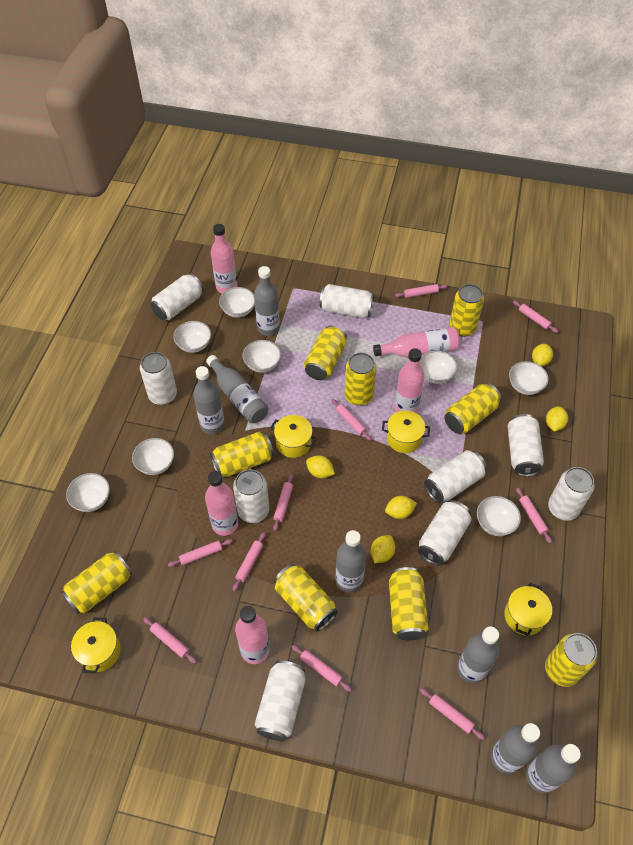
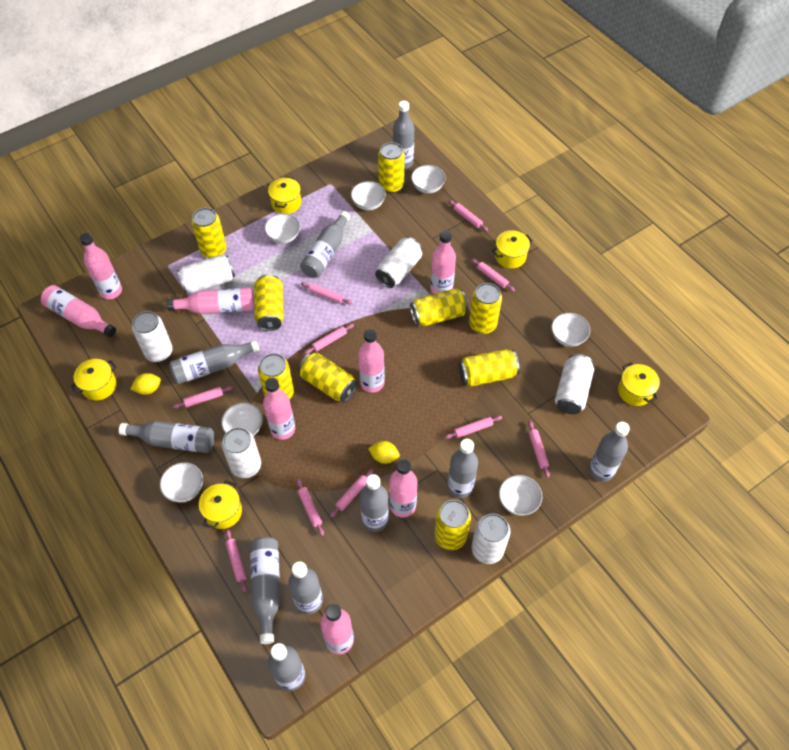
grey bottle: [193,366,225,434] [206,355,269,423] [254,266,280,336] [335,530,366,593] [457,626,499,684] [491,723,540,774] [526,744,581,793] = 7 -> [119,421,214,453] [169,340,259,384] [250,537,280,644] [268,643,305,691] [288,561,323,614] [300,211,350,278] [360,474,389,532] [393,101,414,169] [447,439,478,498] [589,422,630,482] = 10
pink bottle: [205,471,238,536] [211,224,237,293] [235,606,270,664] [373,327,460,357] [394,348,424,413] = 5 -> [41,285,116,337] [80,233,122,299] [167,287,254,314] [263,378,295,440] [320,604,354,654] [358,329,385,393] [389,459,417,518] [430,230,456,294] = 8
white bowl: [66,473,110,512] [132,438,174,475] [173,321,211,353] [219,287,255,318] [243,340,281,373] [419,351,457,384] [477,496,521,536] [509,361,549,395] = 8 -> [160,462,203,503] [221,402,263,436] [265,213,300,244] [351,181,386,210] [411,165,446,193] [499,475,542,516] [551,313,590,347] = 7
white can: [140,352,177,405] [150,273,204,320] [233,469,269,523] [255,660,306,741] [319,284,374,318] [418,500,472,565] [424,450,487,503] [508,414,544,477] [548,467,594,521] = 9 -> [132,311,173,362] [177,254,235,293] [222,427,261,478] [375,237,422,288] [471,514,510,564] [555,354,594,414] = 6
yellow lemon: [306,455,335,478] [371,535,395,563] [385,496,417,519] [532,344,553,366] [546,406,568,432] = 5 -> [131,373,161,395] [368,441,400,464] = 2
yellow pot: [71,617,121,673] [270,415,317,458] [382,411,430,453] [504,583,552,636] = 4 -> [71,359,117,401] [199,481,242,529] [268,177,301,214] [492,230,533,268] [618,362,660,406] = 5

